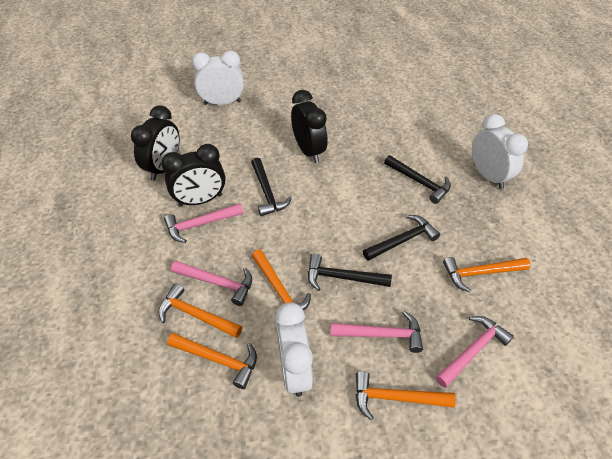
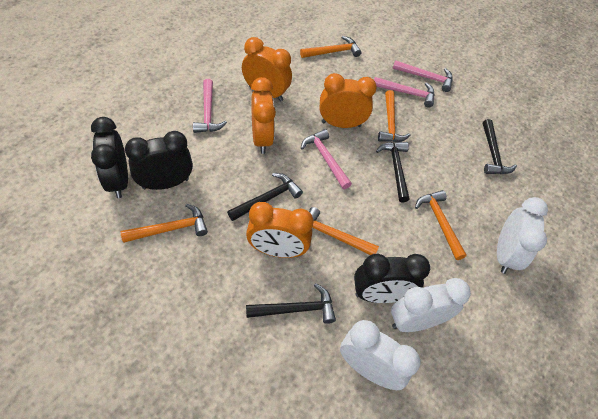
orange clock: none = 0 -> [242,37,292,101] [246,202,313,258] [251,77,276,154] [319,73,377,128] = 4

